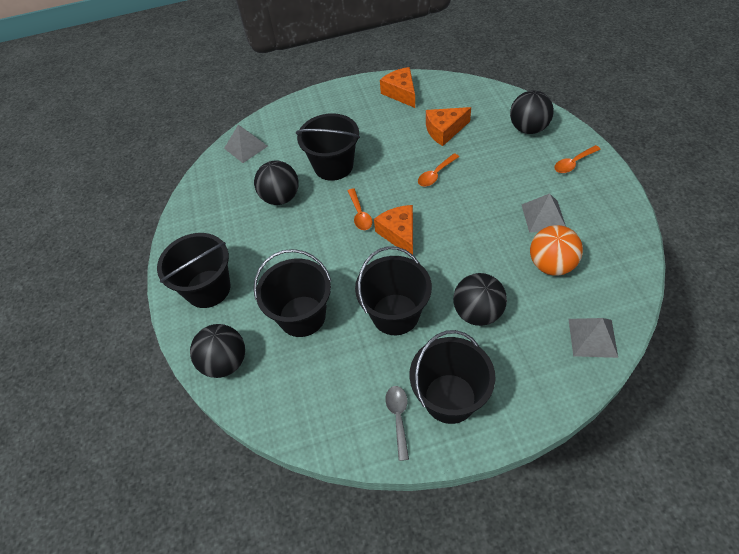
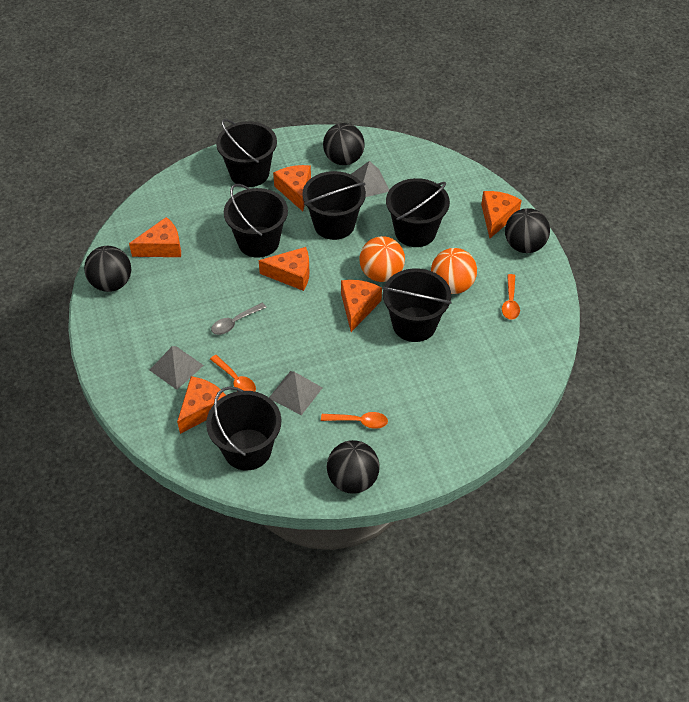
black bucket: [157,233,230,308] [253,249,331,337] [296,113,360,181] [355,246,432,335] [409,330,496,424] = 5 -> [206,386,281,470] [216,119,277,187] [224,184,288,258] [302,171,366,240] [382,268,452,342] [386,178,450,247] = 6
orange ball: [530,225,583,276] = 1 -> [359,236,405,282] [431,248,477,294] = 2
orange cheese: [374,205,413,255] [380,67,415,108] [426,107,471,146] = 3 -> [129,217,181,257] [177,376,226,434] [259,247,310,291] [273,165,311,211] [341,280,382,332] [481,191,522,238] = 6

